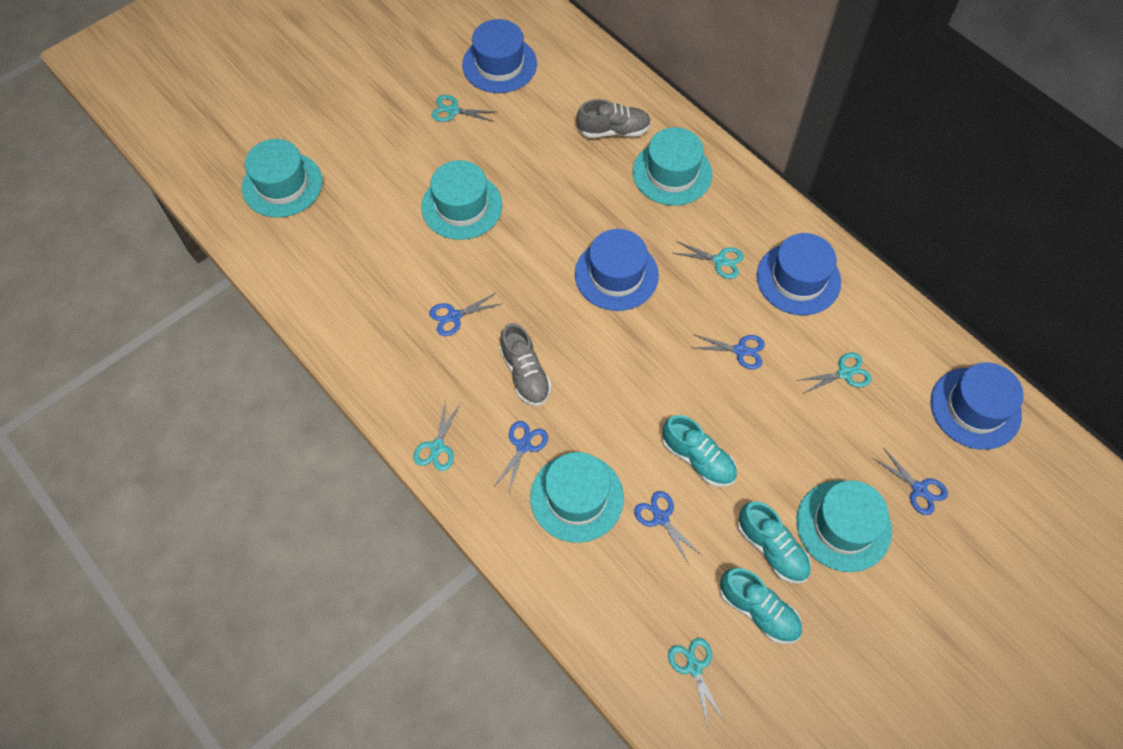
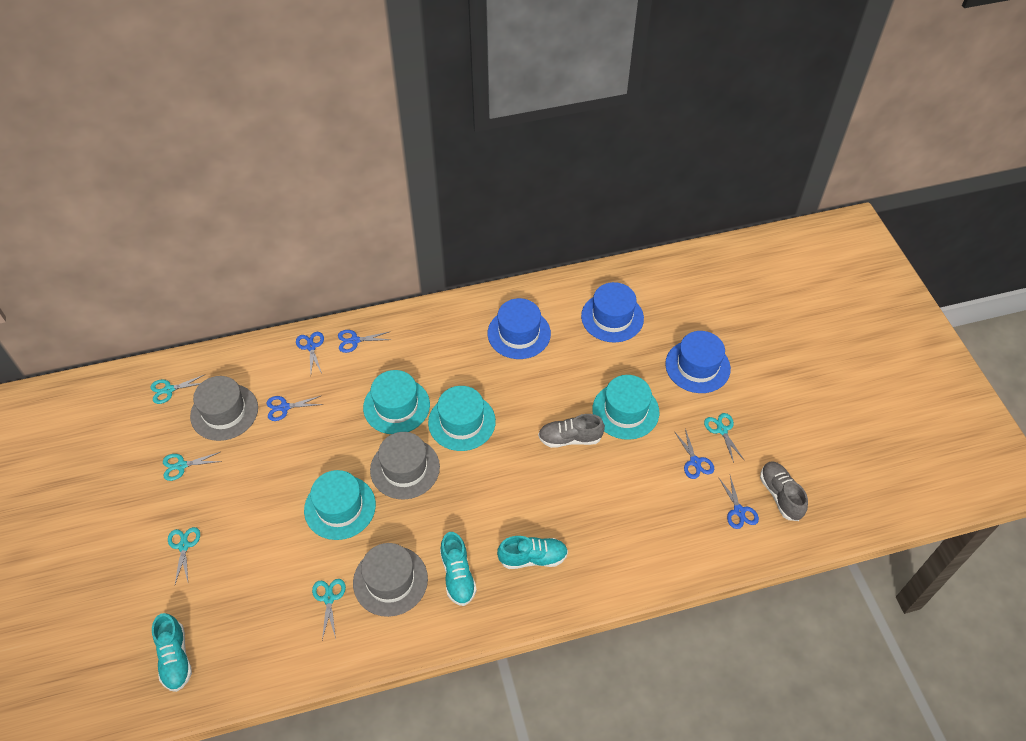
blue hat: [462,19,537,93] [575,229,659,311] [756,233,841,315] [931,363,1024,450] = 4 -> [488,298,551,359] [581,282,644,343] [665,331,731,393] = 3
grey hat: none = 0 -> [190,376,258,441] [353,543,428,617] [370,432,440,499] = 3
turquoise hat: [242,139,322,218] [421,160,502,240] [530,452,624,543] [633,127,712,206] [796,480,892,572] = 5 -> [304,470,376,540] [363,370,430,434] [428,386,496,451] [592,375,659,440] = 4

